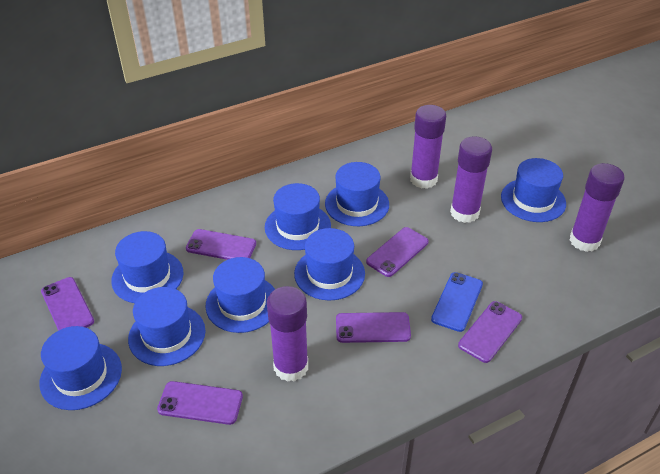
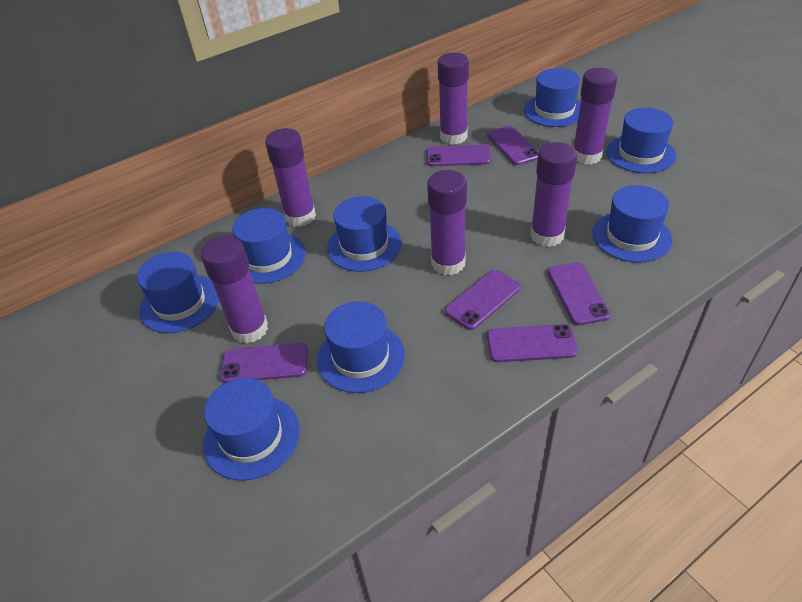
blue phone: [431,272,483,332] = 1 -> none = 0
purple glue stick: [267,286,308,382] [410,105,446,189] [450,136,492,223] [570,163,624,252] = 4 -> [201,236,268,344] [265,128,316,227] [427,170,467,275] [438,52,469,145] [530,142,577,247] [573,68,617,164] = 6

